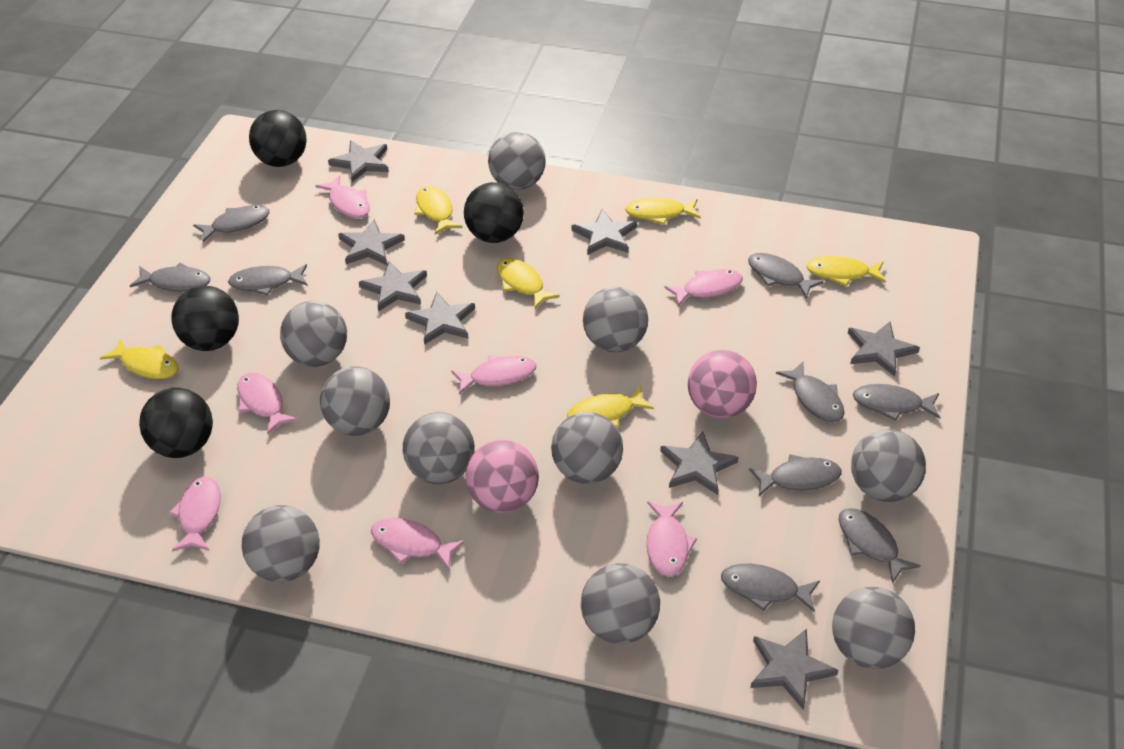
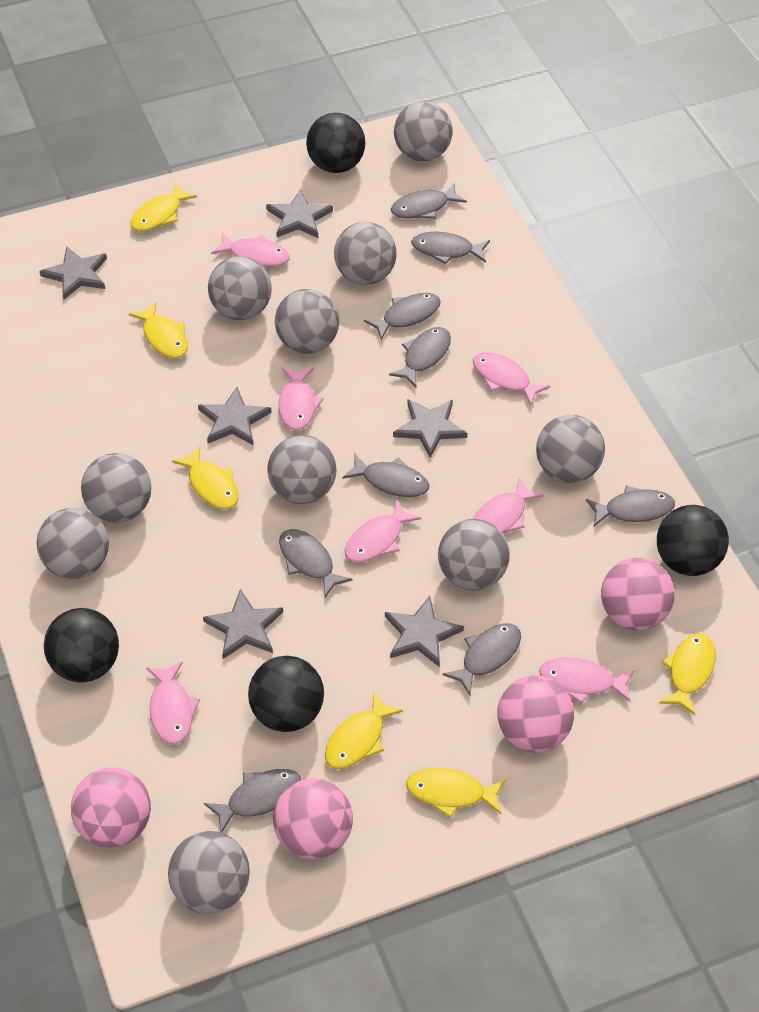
grey star: [328,140,389,182] [338,219,405,265] [359,261,427,312] [405,292,475,345] [571,209,637,255] [660,431,739,495] [750,628,839,710] [848,322,920,377] = 8 -> [39,246,107,300] [198,387,271,446] [203,589,283,659] [266,189,333,238] [385,596,464,667] [393,399,467,458] = 6
pink ball: [465,440,539,513] [688,350,757,418] = 2 -> [71,768,151,848] [273,778,353,859] [498,675,574,752] [601,558,675,630] = 4

